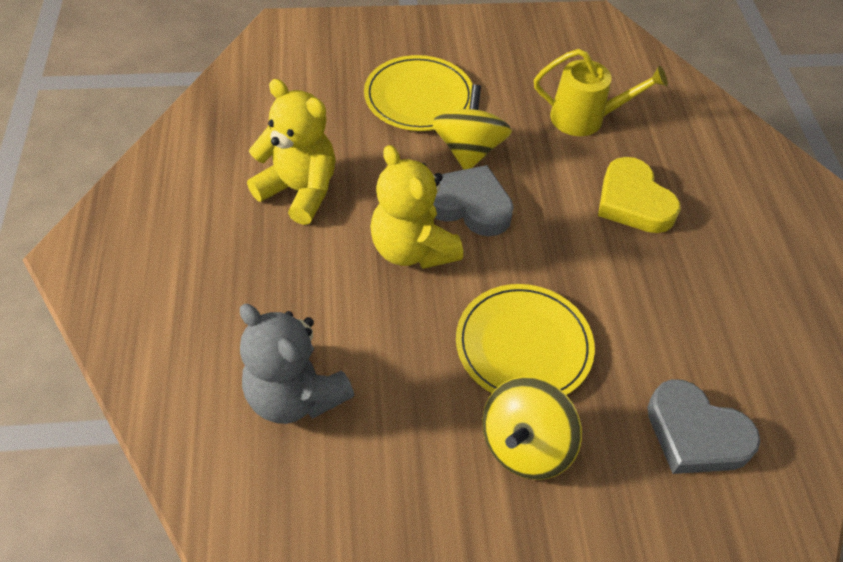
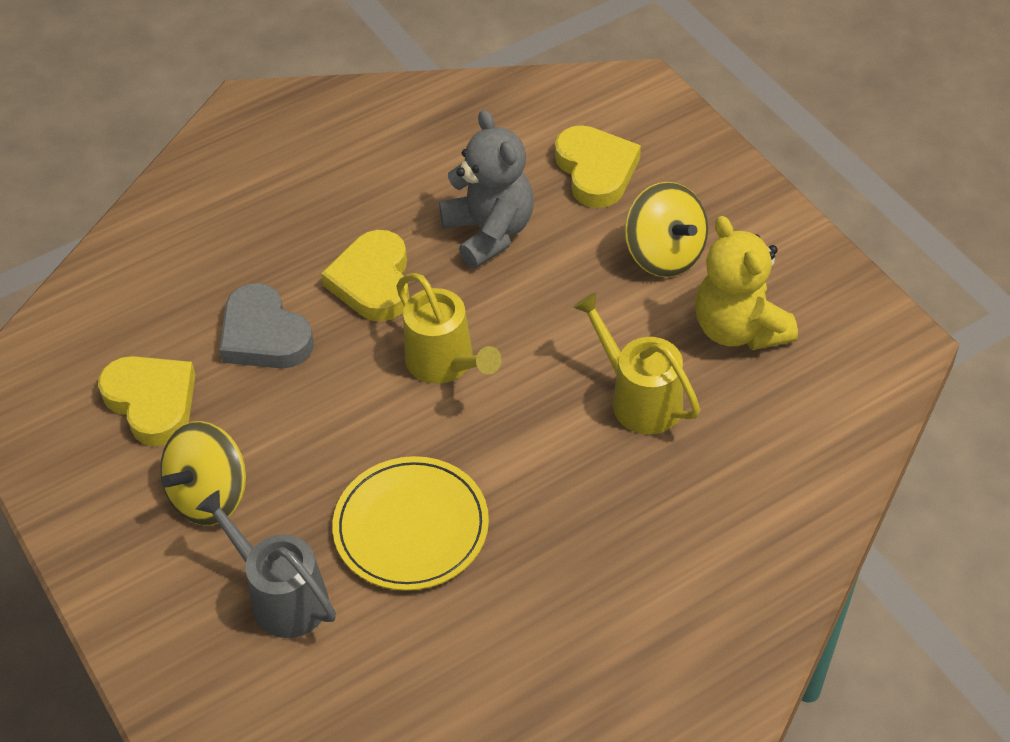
grey heart: [433,165,514,236] [647,379,760,474] = 2 -> [219,283,314,368] = 1
grey watering can: none = 0 -> [196,490,336,638] = 1
yellow heart: [598,157,681,233] = 1 -> [98,356,196,446] [321,230,409,322] [555,125,641,208] = 3
yellow plate: [364,55,473,131] [456,284,595,395] = 2 -> [332,456,489,591] = 1
yellow teddy bear: [247,79,336,225] [370,145,463,269] = 2 -> [695,216,798,350] = 1
yellow watering can: [534,49,668,136] = 1 -> [396,273,502,384] [573,292,700,434] = 2

